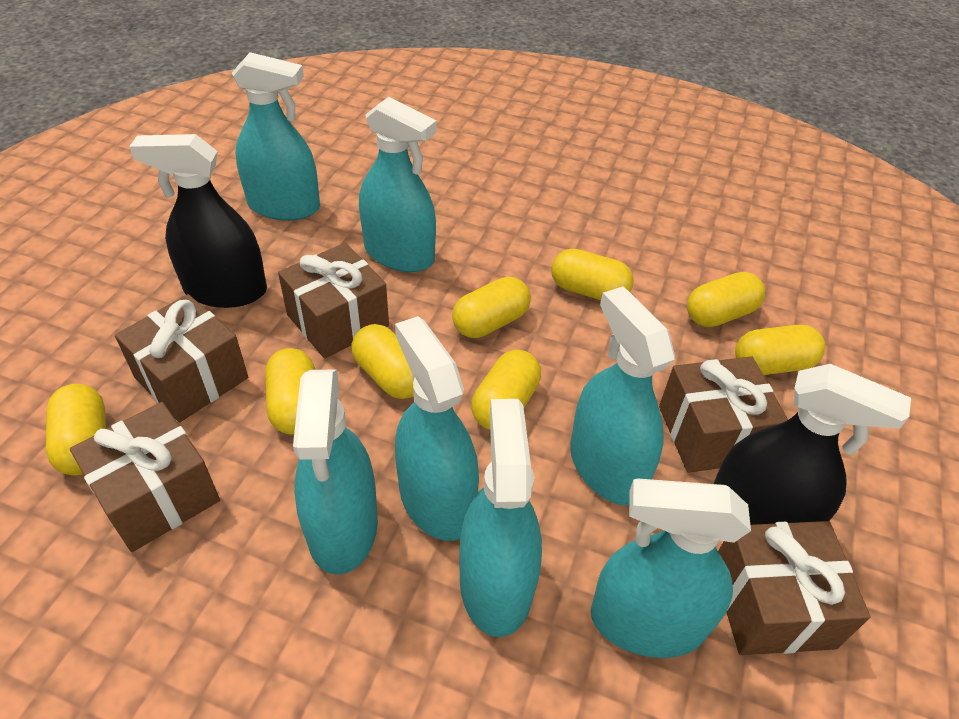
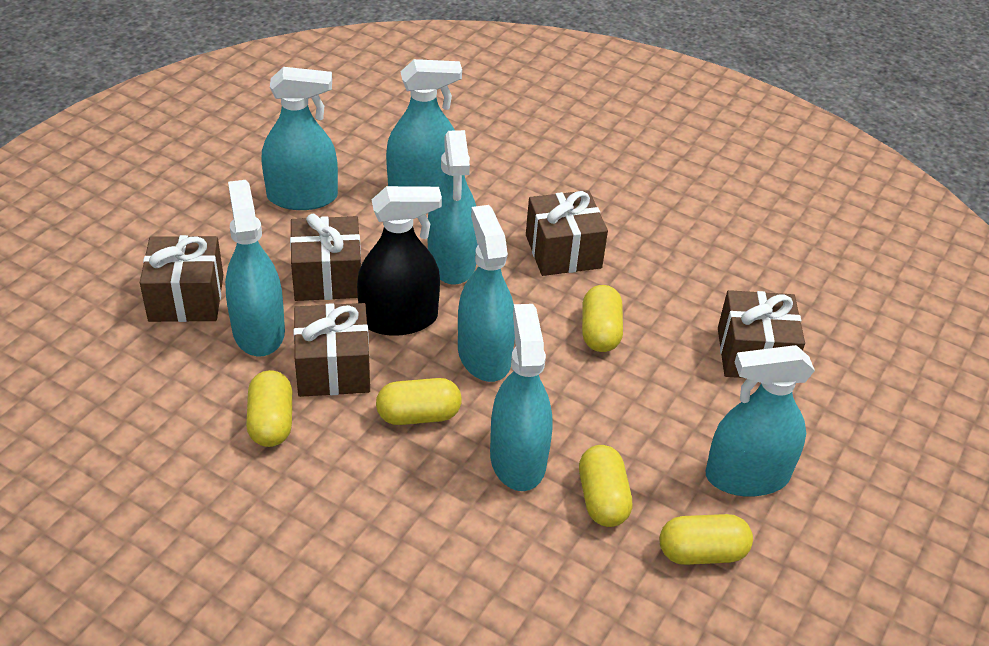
black spray bottle: [129,134,267,308] [714,364,911,525] = 2 -> [357,186,442,336] = 1
yellow capsule: [46,384,106,475] [265,348,315,435] [351,324,414,399] [452,276,531,338] [471,350,541,430] [551,249,634,300] [687,272,765,327] [735,325,825,375] = 8 -> [246,370,292,447] [376,378,462,425] [579,445,633,527] [582,285,623,352] [659,514,753,565] = 5

